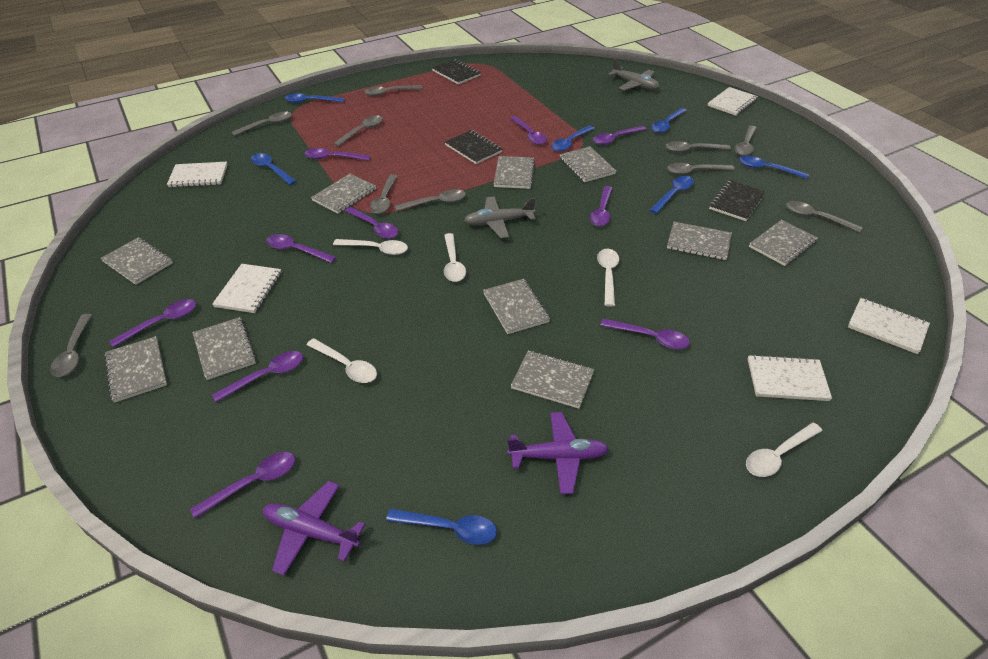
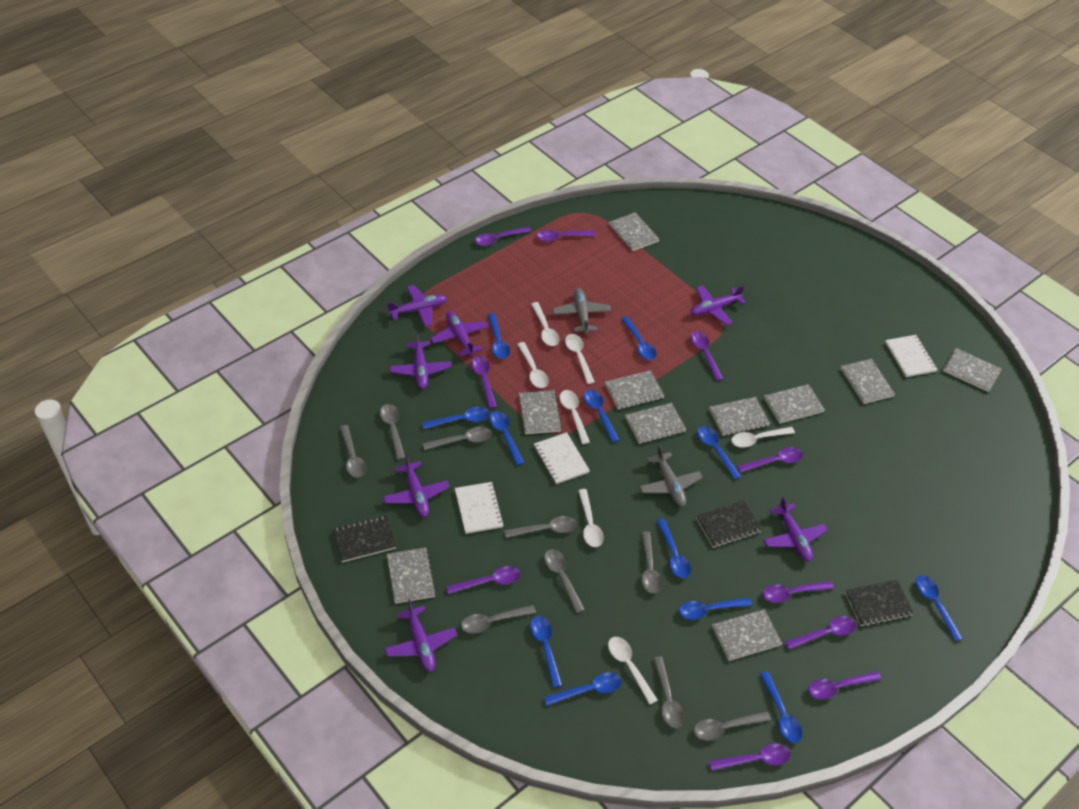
blue spoon: [251,153,297,185] [285,93,344,103] [386,509,497,545] [551,125,595,151] [650,176,694,214] [651,108,687,133] [739,156,809,179] = 7 -> [422,407,490,429] [488,313,510,359] [490,411,524,466] [530,616,562,687] [544,672,622,706] [584,389,619,442] [621,316,657,360] [657,519,691,578] [679,598,752,620] [697,426,741,480] [760,671,802,743] [916,575,963,641] = 12
grey spoon: [50,314,92,377] [232,112,292,136] [333,115,383,146] [364,85,422,96] [370,174,397,214] [395,189,466,211] [665,141,731,152] [667,163,735,175] [734,126,756,156] [786,201,862,232] = 10 -> [340,425,366,478] [380,404,405,460] [423,427,491,450] [461,605,536,634] [504,516,577,538] [544,549,585,613] [641,532,662,594] [653,656,684,728] [694,711,771,741] = 9
purple plane: [263,481,365,576] [507,412,609,494] = 2 -> [383,454,450,517] [385,599,457,672] [387,285,447,327] [390,332,451,389] [430,311,488,356] [690,285,746,326] [764,496,828,562] = 7
white notebook: [167,162,228,188] [212,264,282,313] [708,87,758,116] [748,355,832,401] [848,298,930,354] = 5 -> [455,482,504,534] [534,432,590,484] [885,335,938,377] = 3
white spoon: [307,338,377,383] [333,239,408,255] [444,233,466,282] [597,249,619,307] [746,422,822,477] = 5 -> [517,342,549,388] [531,302,560,346] [559,390,590,444] [565,334,595,384] [578,489,604,547] [608,637,658,705] [731,427,795,448] = 7

